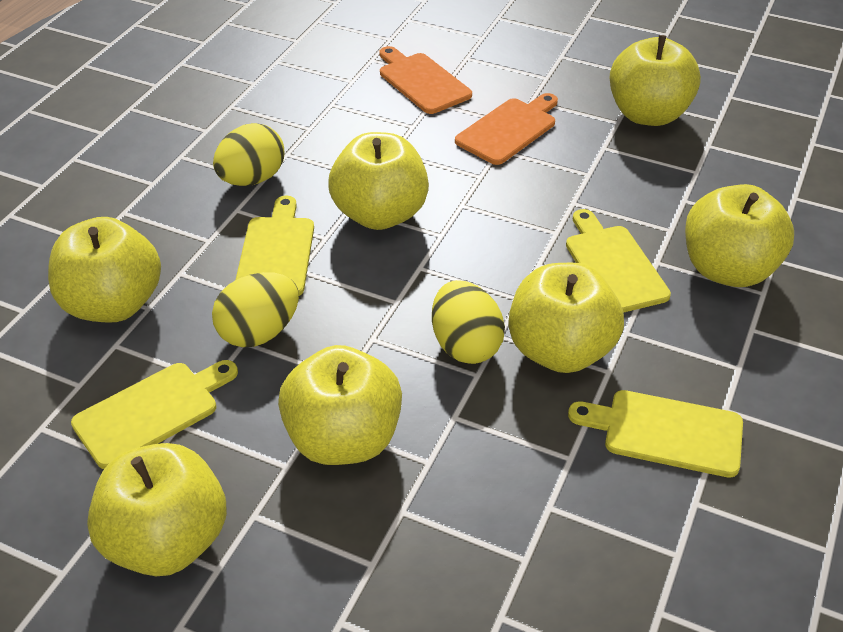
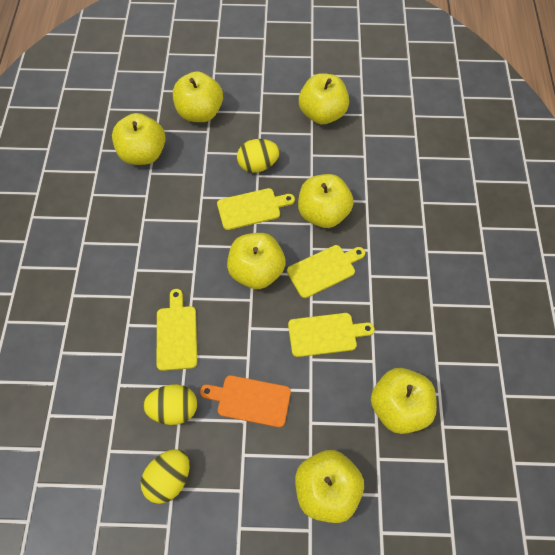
orange cutting board: [380,46,472,114] [455,93,558,165] = 2 -> [200,375,291,427] = 1

